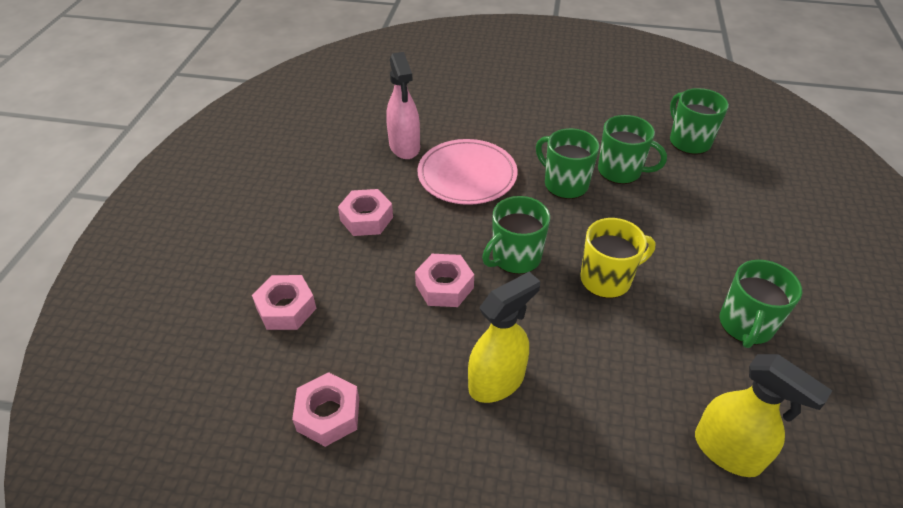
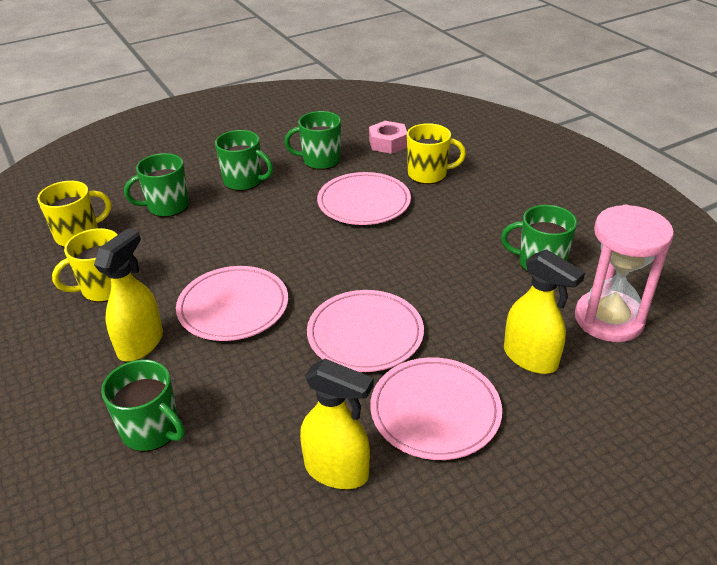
pink hourglass: none = 0 -> [575,205,674,342] = 1
pink nut: [252,275,317,330] [292,372,359,447] [338,189,393,236] [415,254,474,307] = 4 -> [369,121,407,154] = 1
pink plate: [417,139,517,205] = 1 -> [176,266,288,341] [307,290,424,372] [317,172,411,225] [370,357,502,460] = 4
pink spray bottle: [386,52,420,159] = 1 -> none = 0
yellow mug: [580,218,656,298] = 1 -> [37,181,111,247] [52,228,118,302] [407,123,466,184] = 3
yellow spray bottle: [468,272,540,403] [695,354,832,477] = 2 -> [94,228,163,361] [300,359,373,489] [504,249,585,374] = 3

